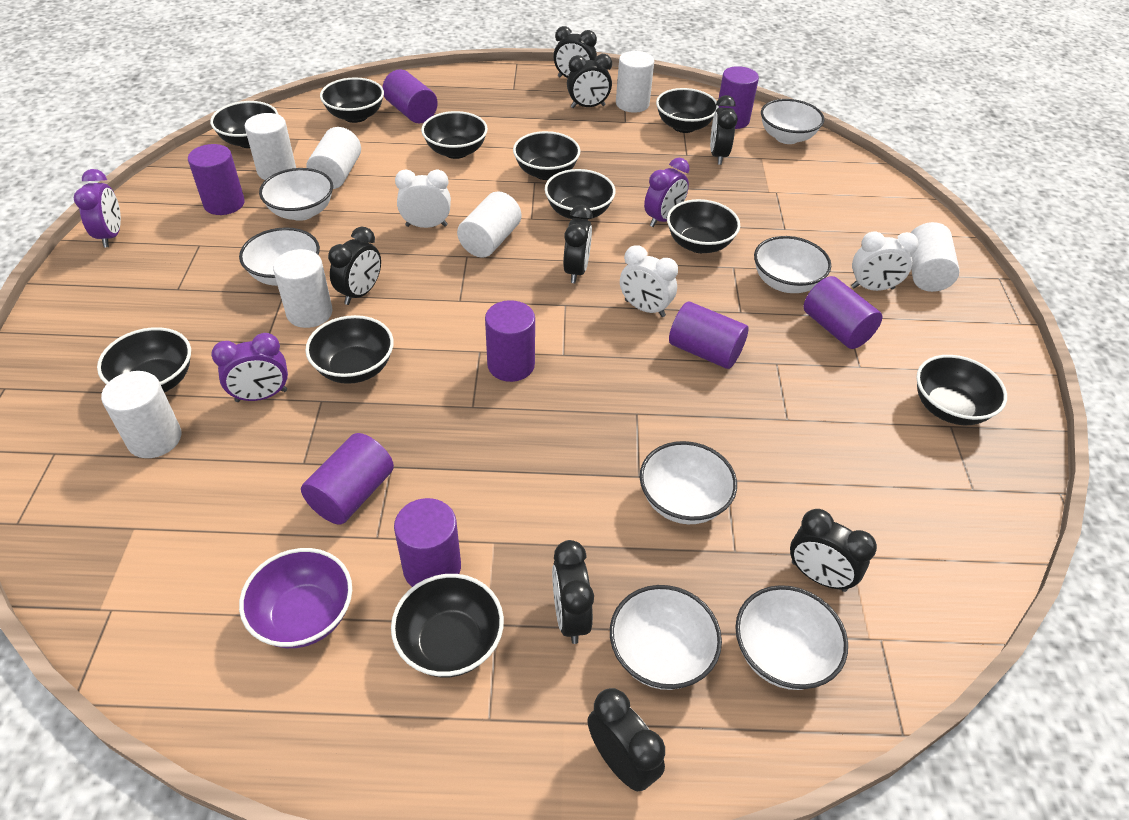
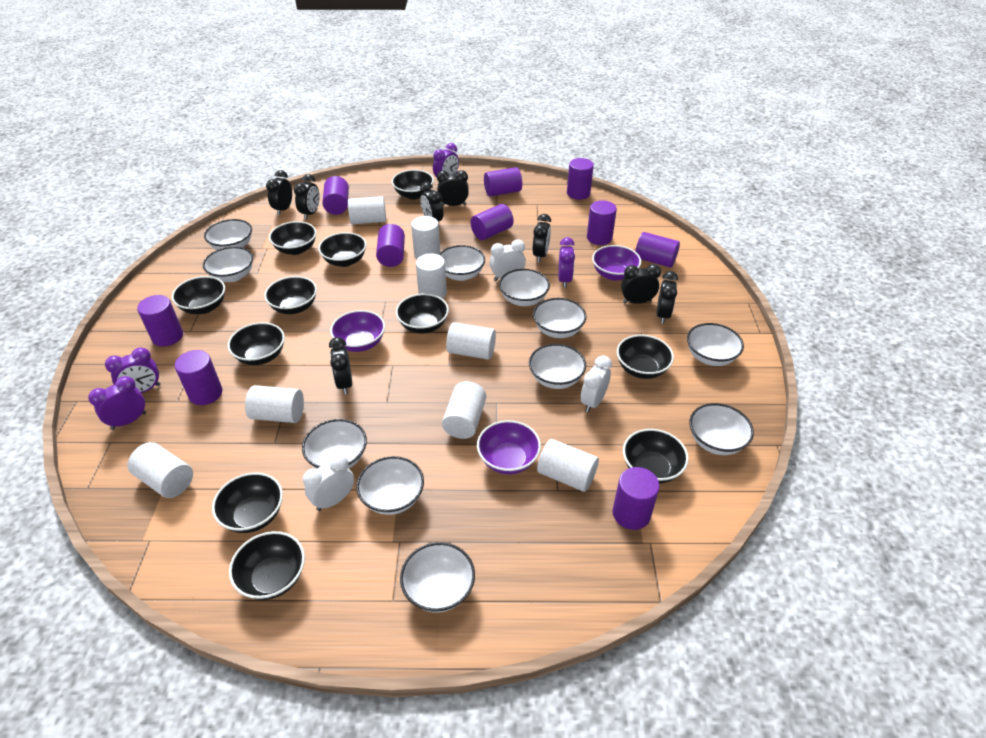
purple bowl: [239,548,352,648] = 1 -> [330,310,385,352] [477,420,541,474] [592,245,641,281] = 3
purple clock: [74,169,121,247] [211,333,288,402] [644,158,690,227] = 3 -> [88,376,146,430] [105,347,161,393] [433,143,459,177] [558,237,575,288] = 4
purple cylinder: [188,144,245,215] [301,433,394,525] [383,69,438,123] [394,498,461,587] [485,300,535,382] [669,302,748,369] [719,66,759,129] [804,276,882,349] = 8 -> [137,295,183,347] [175,350,222,405] [322,176,349,215] [376,224,405,267] [470,204,514,240] [484,167,522,197] [567,158,594,200] [587,200,617,245] [613,467,660,530] [635,232,680,268] = 10
white bowl: [239,227,320,286] [259,168,333,221] [610,585,722,690] [640,441,737,524] [735,585,848,690] [754,236,831,293] [761,99,824,144] = 7 -> [203,247,253,282] [204,219,252,250] [302,419,367,469] [356,456,424,515] [400,542,475,613] [439,245,485,281] [499,269,550,306] [529,344,586,389] [533,298,586,338] [687,323,744,366] [689,403,754,455] = 11
white cylinder: [101,371,182,458] [245,113,296,180] [273,249,333,328] [306,127,361,189] [457,191,521,258] [616,51,654,113] [910,222,960,292] = 7 -> [128,442,193,498] [245,385,304,423] [348,196,386,224] [411,216,440,259] [416,253,447,299] [442,381,486,439] [446,322,496,360] [537,439,599,492] = 8

